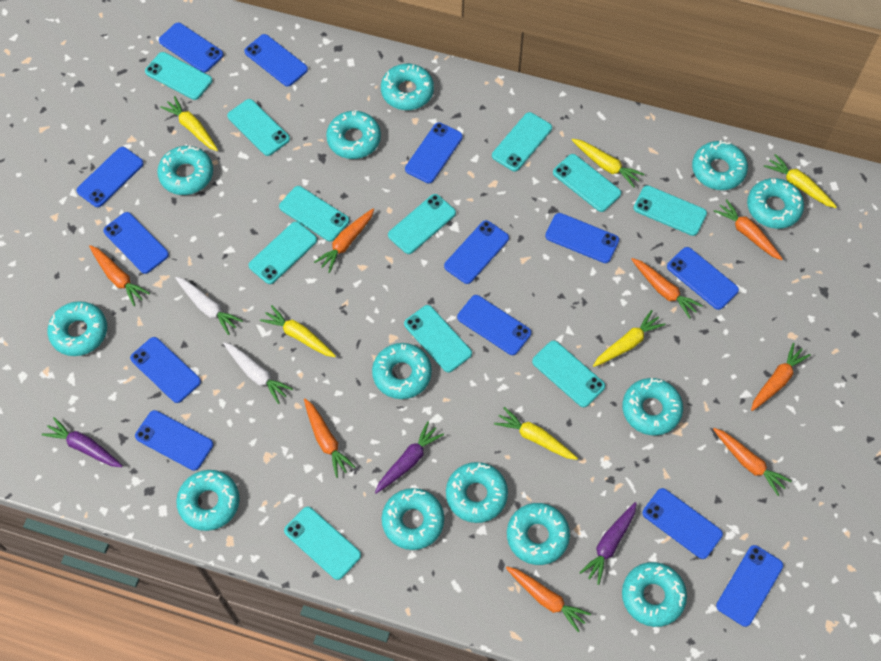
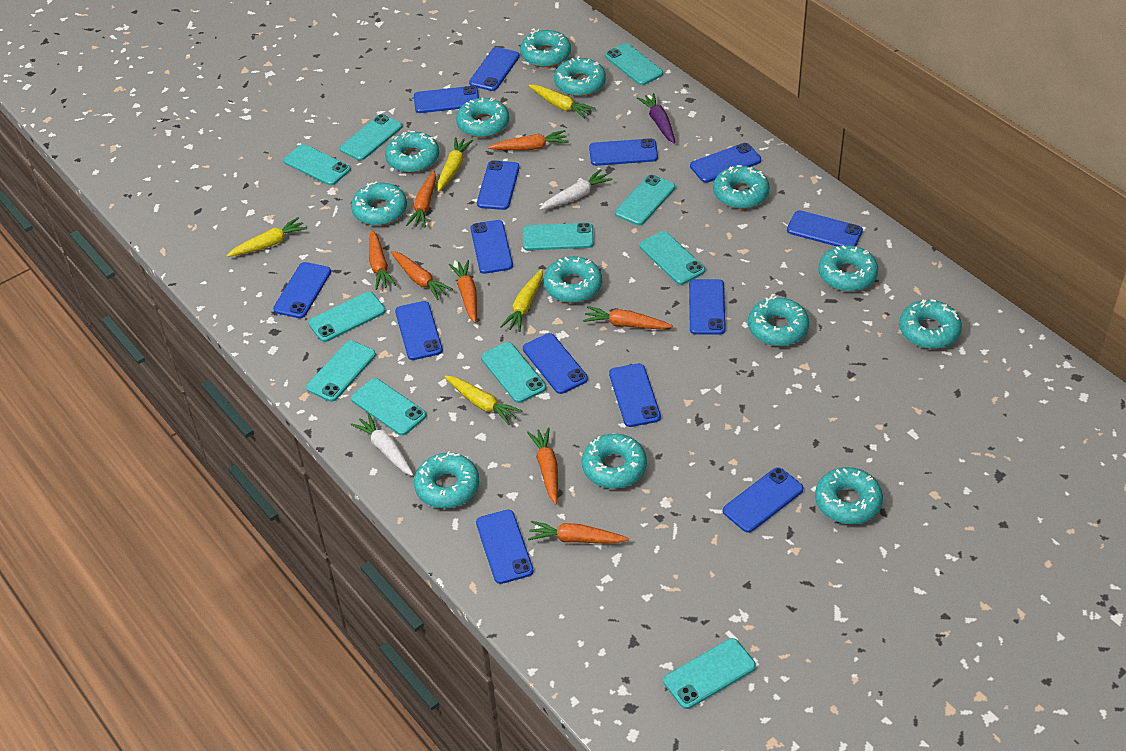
blue phone: [76,147,144,207] [103,212,169,274] [130,337,201,403] [135,410,213,471] [159,23,223,73] [244,34,308,86] [405,122,463,183] [444,220,509,284] [457,295,531,355] [545,213,619,263] [642,488,723,559] [667,247,739,310] [716,545,783,627] = 13 -> [273,262,331,318] [395,301,443,360] [414,86,479,113] [469,47,520,91] [471,220,513,274] [476,510,534,584] [477,160,519,210] [523,333,588,394] [589,138,658,166] [609,363,661,427] [689,279,726,335] [690,143,761,183] [723,467,804,533] [787,210,863,246] = 14
purple carrot: [42,417,123,467] [375,421,444,494] [579,502,637,585] = 3 -> [637,93,675,144] = 1
yellow carrot: [160,96,218,151] [260,305,336,357] [494,407,578,460] [572,139,645,188] [593,310,666,367] [764,154,837,208] = 6 -> [226,217,307,257] [437,137,473,192] [444,375,522,425] [500,269,543,332] [528,85,596,119] = 5

